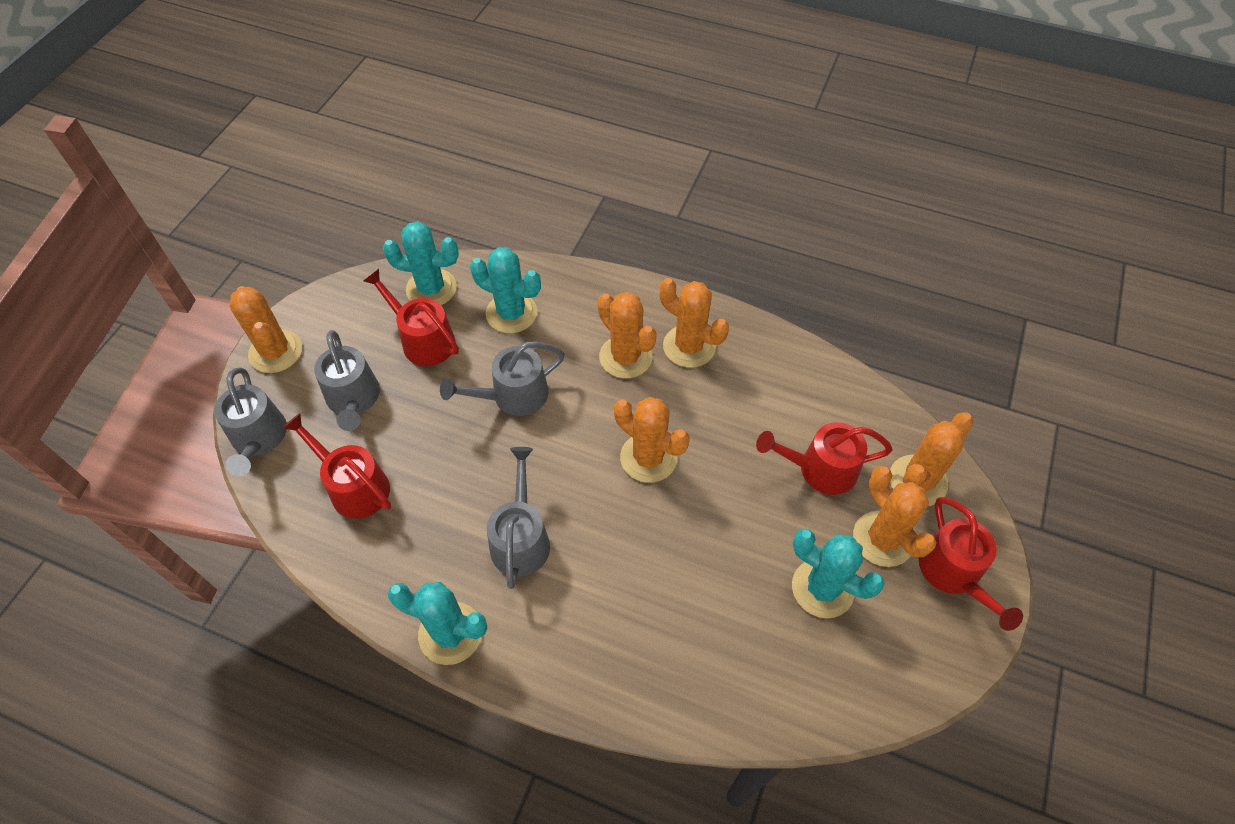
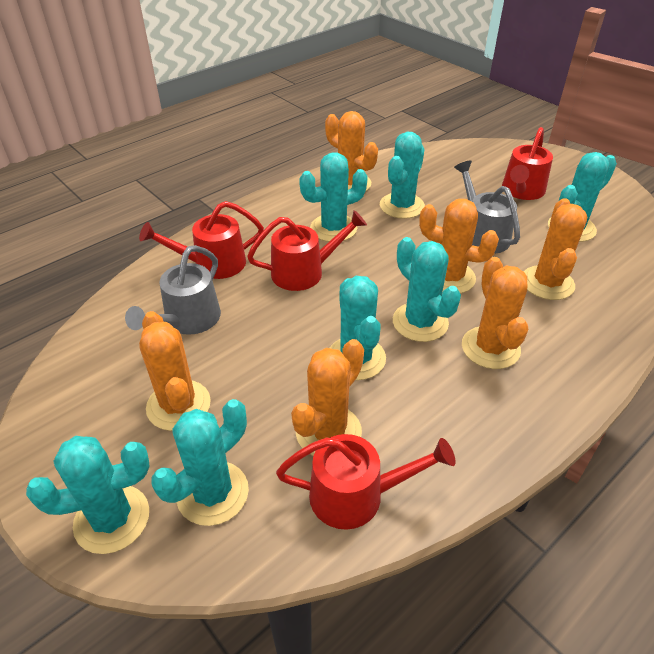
grey watering can: [214,367,287,476] [314,330,380,431] [440,342,565,416] [487,447,550,589] = 4 -> [125,245,221,335] [454,161,520,254] = 2
turquoise cactus: [382,221,459,305] [388,582,487,665] [470,247,541,333] [792,529,885,618] = 4 -> [26,436,150,554] [151,399,249,526] [299,152,368,242] [330,276,386,380] [380,132,425,219] [393,237,461,342] [548,152,617,242] = 7

